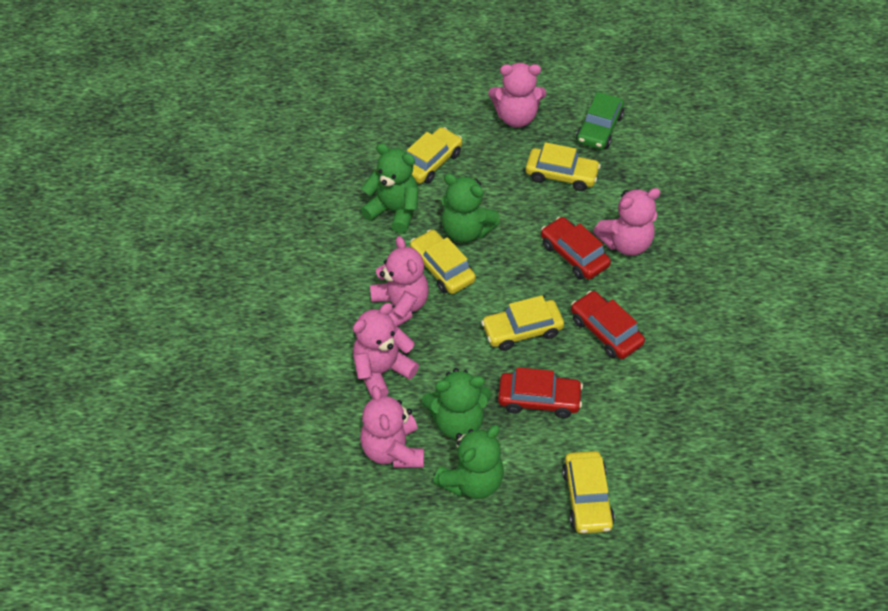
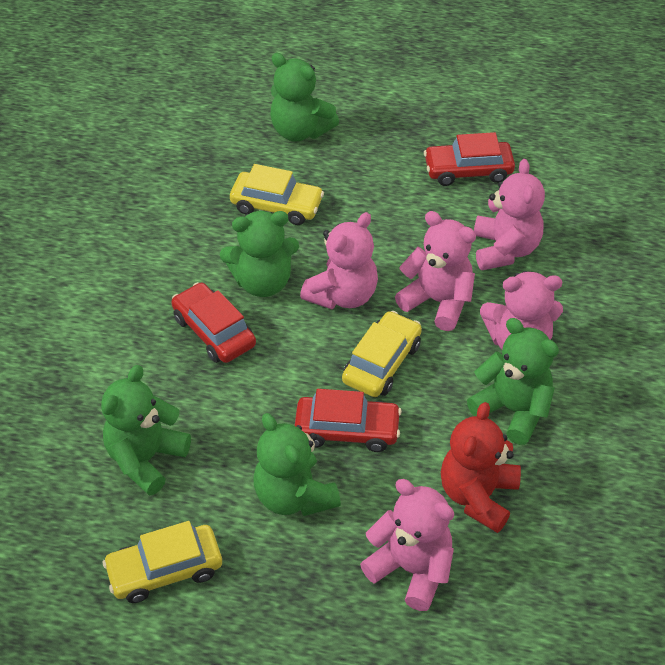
green car: [576,92,624,150] = 1 -> none = 0
green teddy bear: [361,143,418,233] [422,368,492,439] [433,425,504,499] [442,173,500,243] = 4 -> [101,365,191,496] [220,211,299,297] [253,413,341,516] [270,53,339,141] [467,318,559,445] = 5
red teddy bear: none = 0 -> [441,402,521,533] = 1
yellow car: [407,127,462,184] [410,229,476,294] [481,295,564,351] [526,142,601,191] [562,451,615,534] = 5 -> [103,521,222,603] [230,164,324,225] [342,311,422,397] = 3

